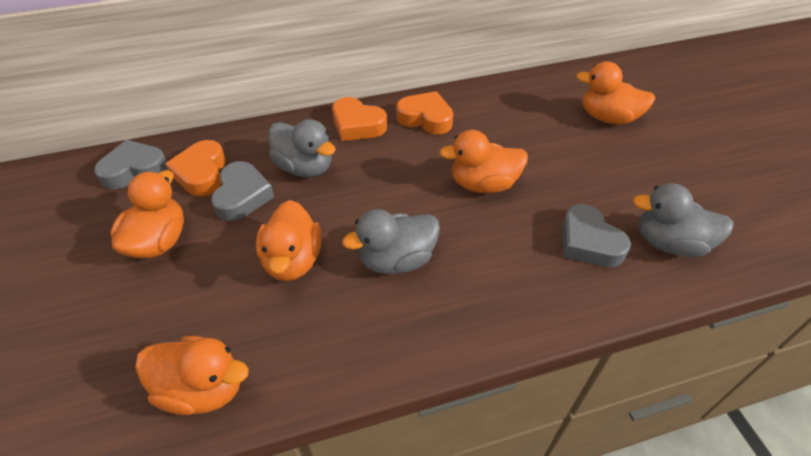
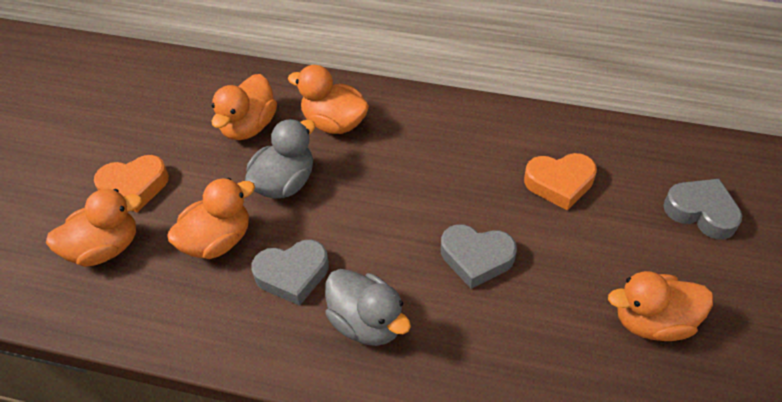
grey duck: [268,119,336,177] [342,209,440,274] [633,184,734,257] = 3 -> [245,119,315,199] [325,269,411,346] = 2
orange heart: [165,140,226,196] [332,97,387,141] [396,91,453,135] = 3 -> [94,155,169,212] [524,153,597,210] = 2

